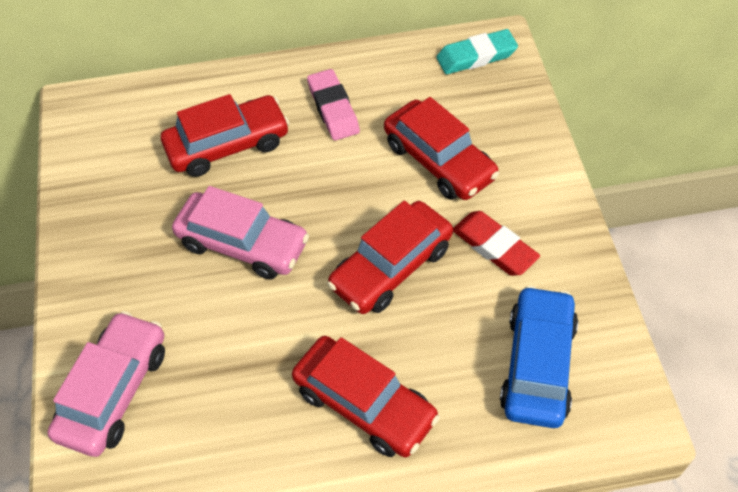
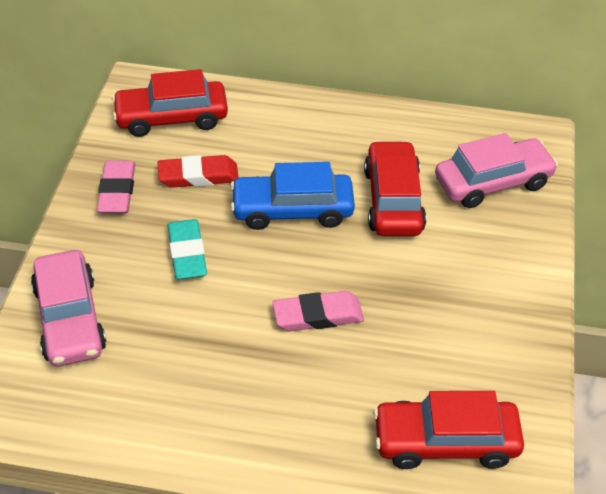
pink eraser: [307,69,360,141] = 1 -> [97,160,135,213] [272,291,364,332] = 2
red car: [161,94,289,177] [292,336,440,457] [327,201,453,314] [384,97,499,200] = 4 -> [112,69,228,137] [364,141,426,236] [373,391,524,469] = 3

